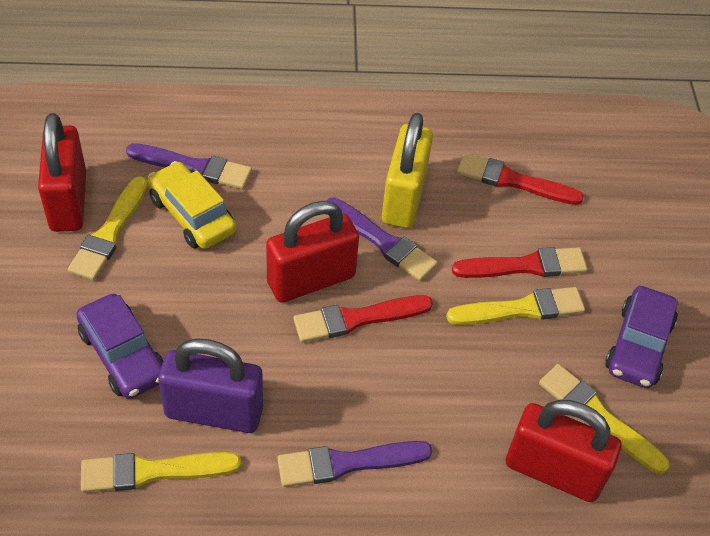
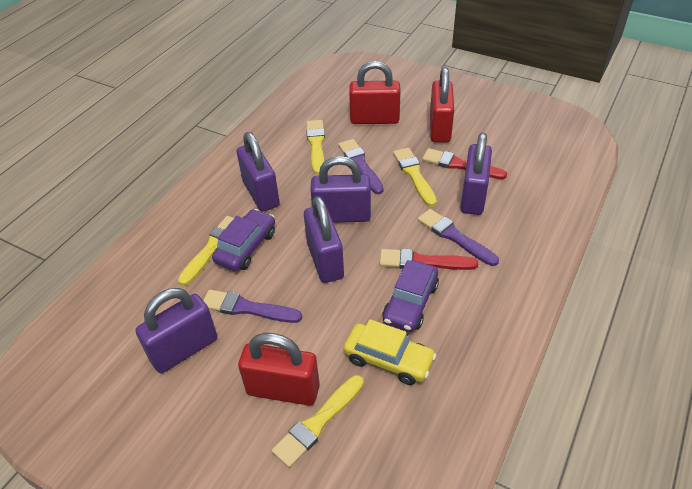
purple padlock: [158,338,263,433] = 1 -> [136,288,217,373] [237,132,280,212] [304,196,344,283] [310,156,371,223] [460,133,492,215] = 5
red brush: [293,295,433,342] [452,247,587,278] [457,153,584,205] = 3 -> [380,249,478,270] [422,148,507,179] = 2
yellow padlock: [382,113,433,228] = 1 -> none = 0

